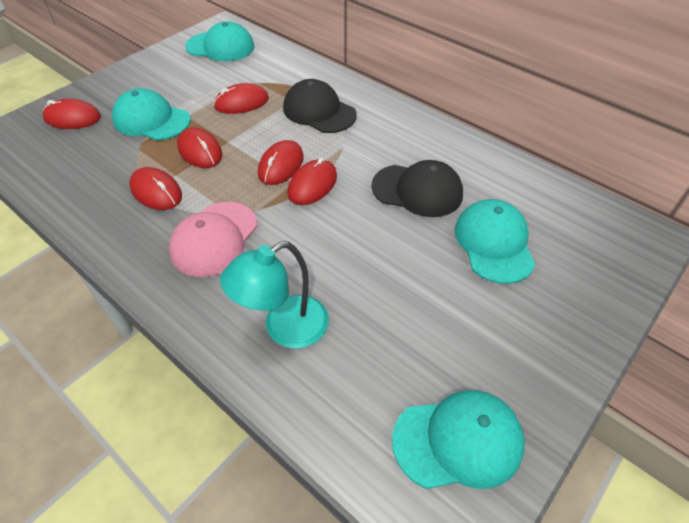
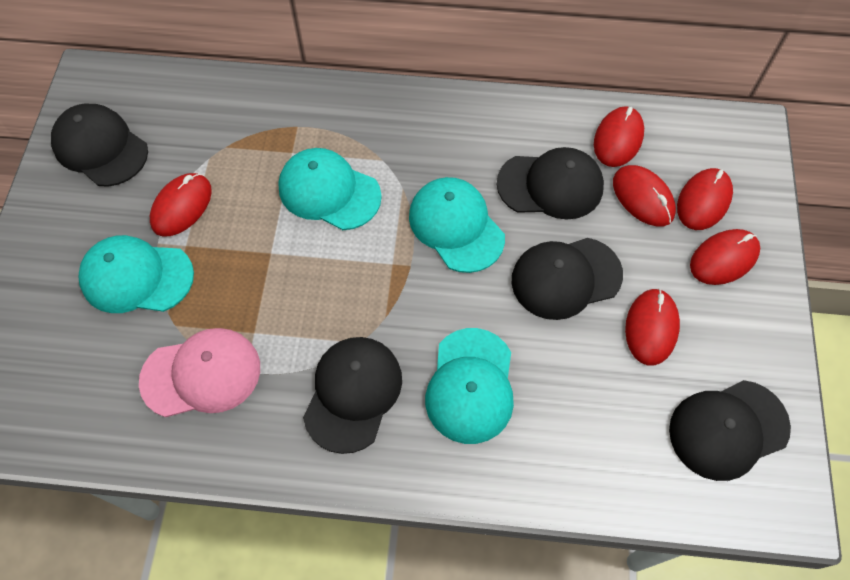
black cap: [283,79,357,133] [371,160,463,217] = 2 -> [51,104,148,187] [303,337,402,454] [497,147,604,220] [512,238,623,320] [669,380,791,481] = 5
turquoise lamp: [220,241,329,349] = 1 -> none = 0

